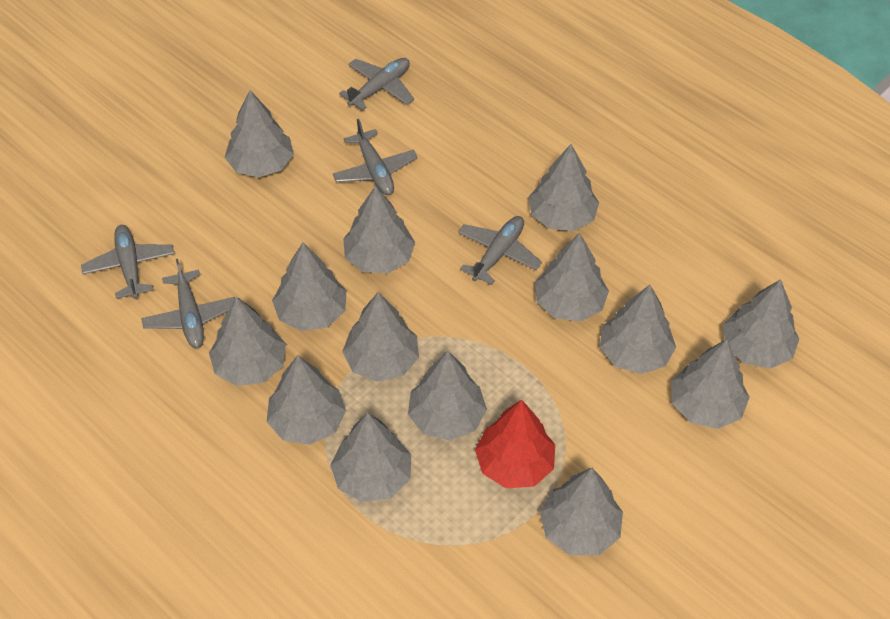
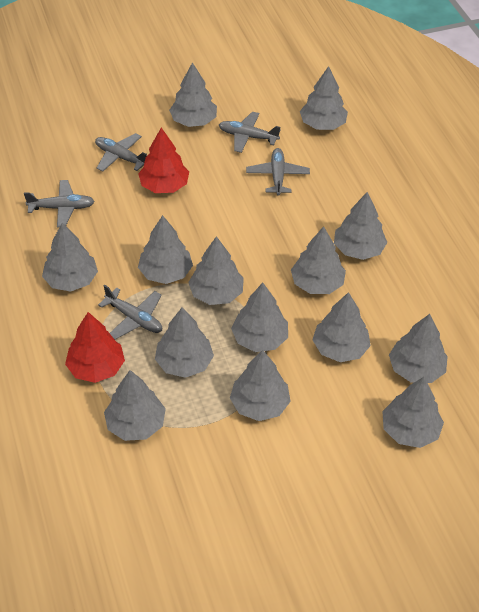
red tree: [475,399,555,488] = 1 -> [65,312,125,383] [138,128,189,193] = 2

